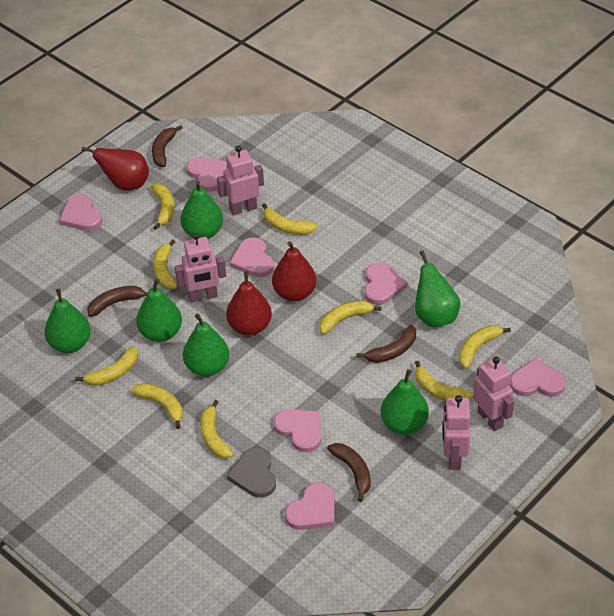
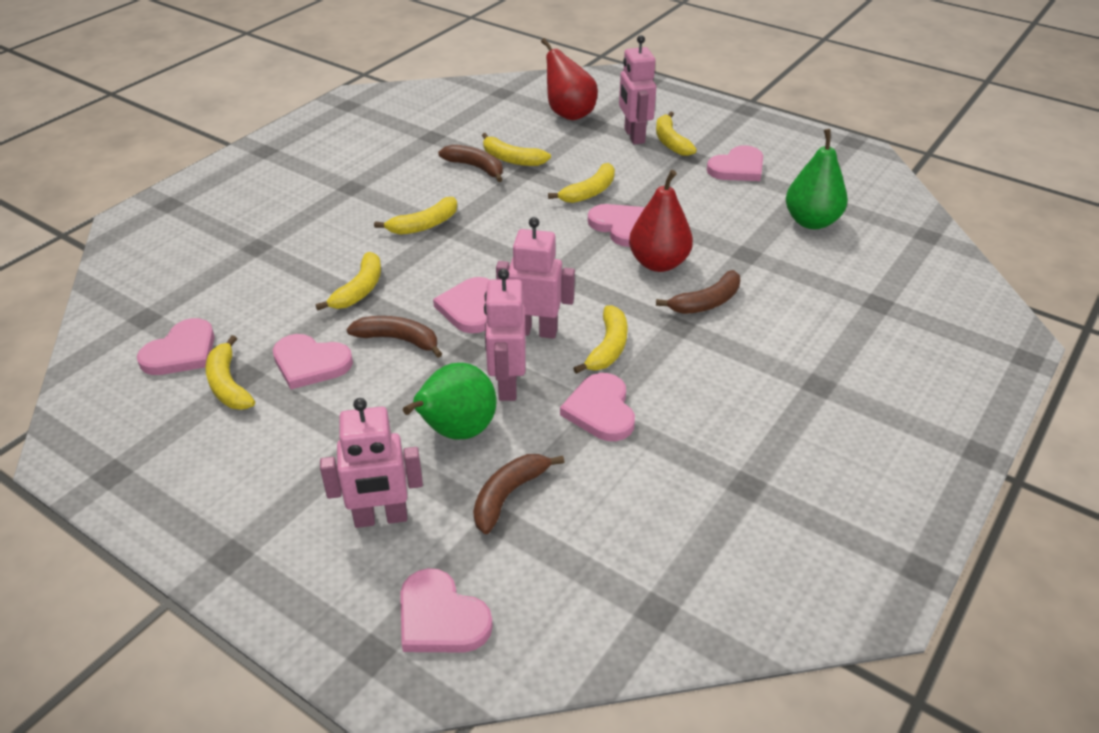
green pear: [44,288,91,353] [136,278,182,342] [180,181,223,239] [183,314,229,377] [381,369,429,435] [415,250,460,328] = 6 -> [403,363,497,440] [786,129,848,229] = 2
grey heart: [227,447,276,498] = 1 -> none = 0
red pear: [82,147,149,191] [226,271,272,336] [272,241,316,302] = 3 -> [541,38,598,120] [629,170,693,272] = 2
yellow banana: [75,346,138,386] [131,383,183,429] [151,183,174,230] [153,240,177,289] [200,400,234,459] [262,203,318,235] [320,300,382,335] [415,361,473,401] [459,326,511,369] = 9 -> [205,335,255,410] [316,252,381,310] [374,197,457,235] [482,133,551,166] [548,163,615,203] [573,305,627,374] [656,111,697,156] = 7

